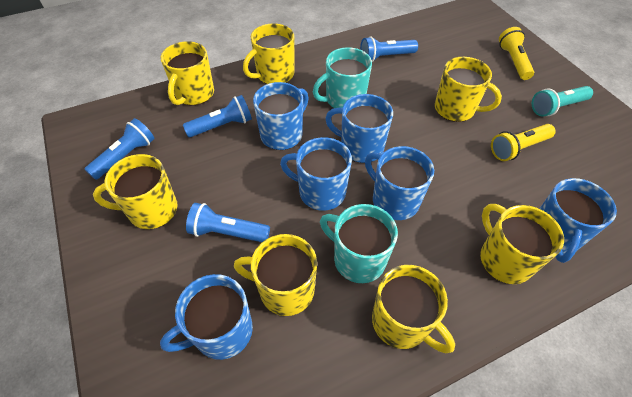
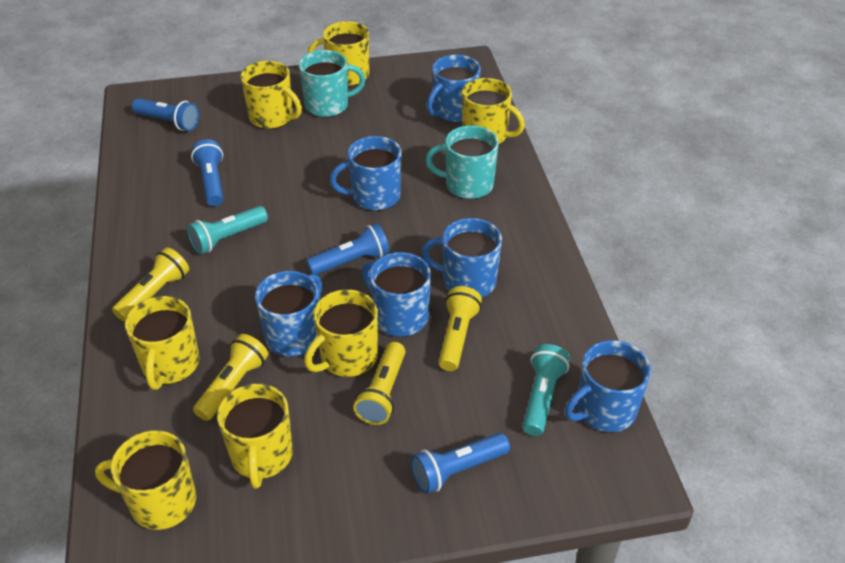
turquoise flashlight: [532,86,593,117] = 1 -> [187,206,268,254] [523,344,570,436] = 2
yellow flashlight: [491,124,556,161] [499,27,534,80] = 2 -> [112,247,189,321] [193,334,268,421] [353,342,405,425] [439,286,482,371] = 4

